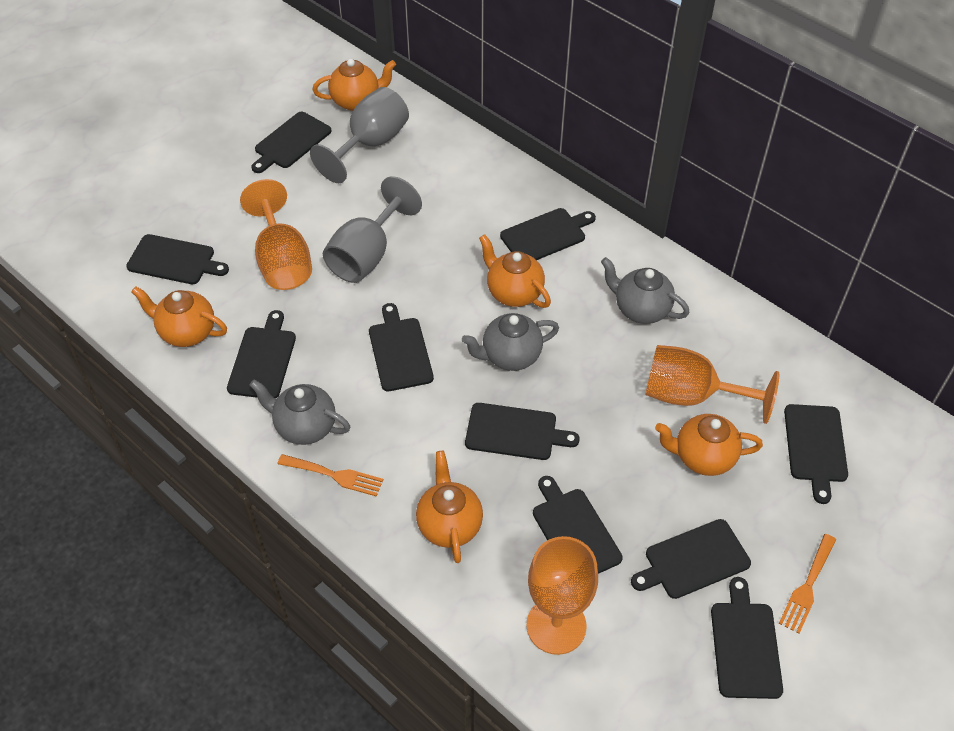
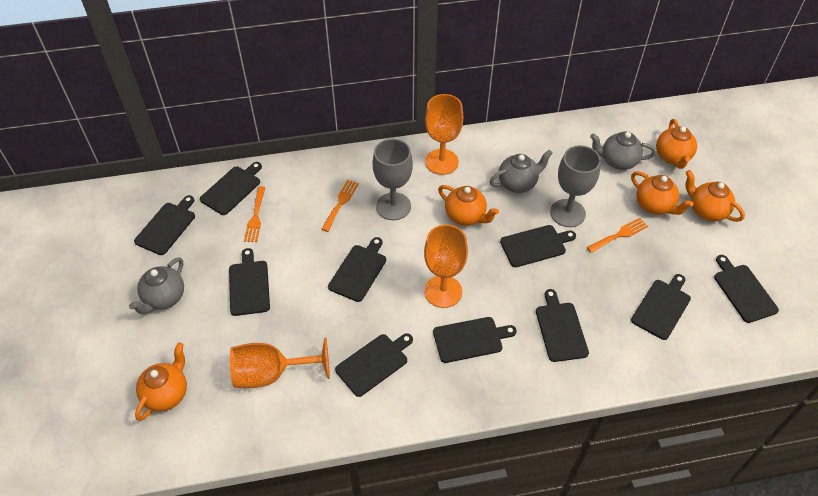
orange fork: [277,454,383,497] [779,534,836,634] = 2 -> [244,186,266,242] [321,180,359,232] [587,218,648,253] = 3

